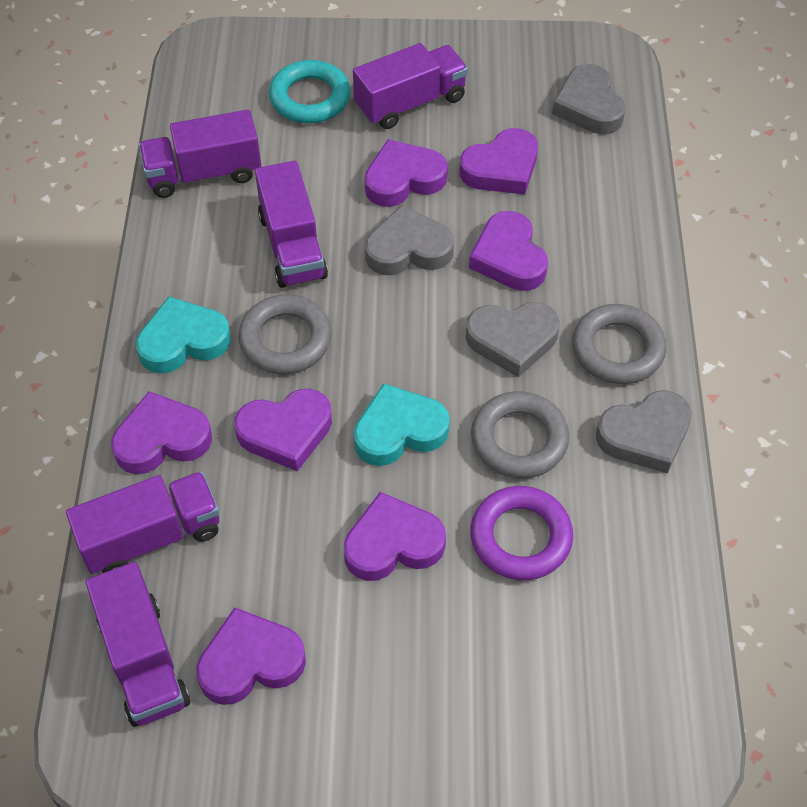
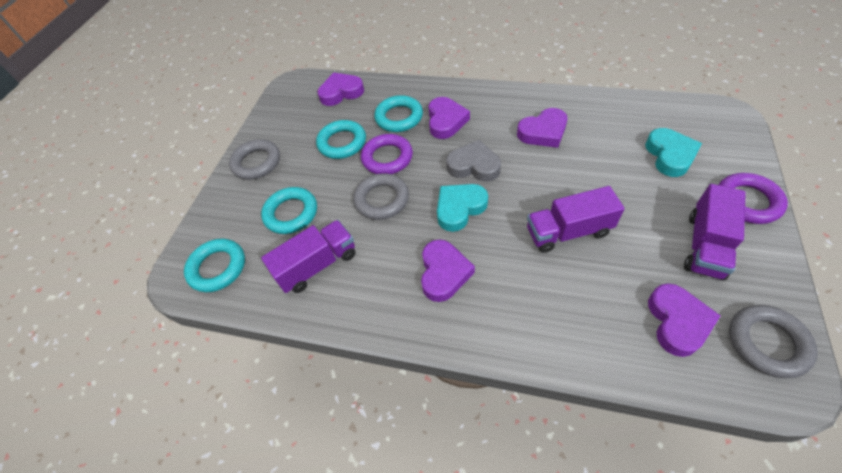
grey heart: [365,205,454,275] [466,302,560,377] [552,64,626,134] [596,390,692,473] = 4 -> [446,140,501,182] = 1
purple heart: [111,391,212,474] [196,607,306,705] [234,389,332,471] [344,492,446,581] [364,139,448,207] [459,128,538,195] [469,211,548,291] = 7 -> [318,73,364,106] [421,240,475,302] [428,97,470,139] [517,108,567,148] [648,284,721,357] = 5
purple ring: [470,486,573,580] = 1 -> [361,134,413,174] [718,173,788,224] = 2
purple truck: [66,471,219,574] [86,562,190,727] [139,110,261,198] [255,161,328,288] [353,43,468,129] = 5 -> [261,220,356,293] [527,186,625,253] [684,184,746,280] = 3
turquoise ring: [269,60,351,123] = 1 -> [184,239,245,292] [261,187,317,234] [316,120,366,159] [374,95,423,132] = 4

